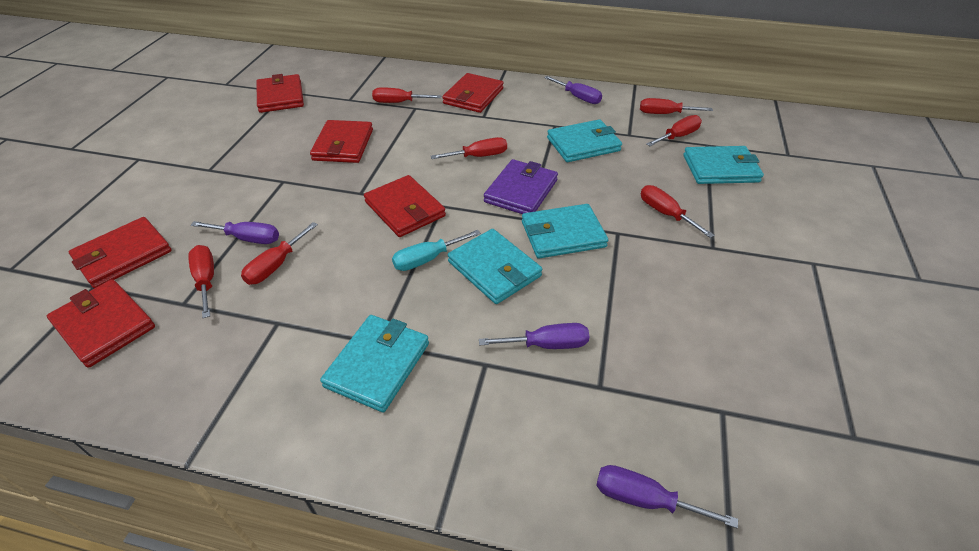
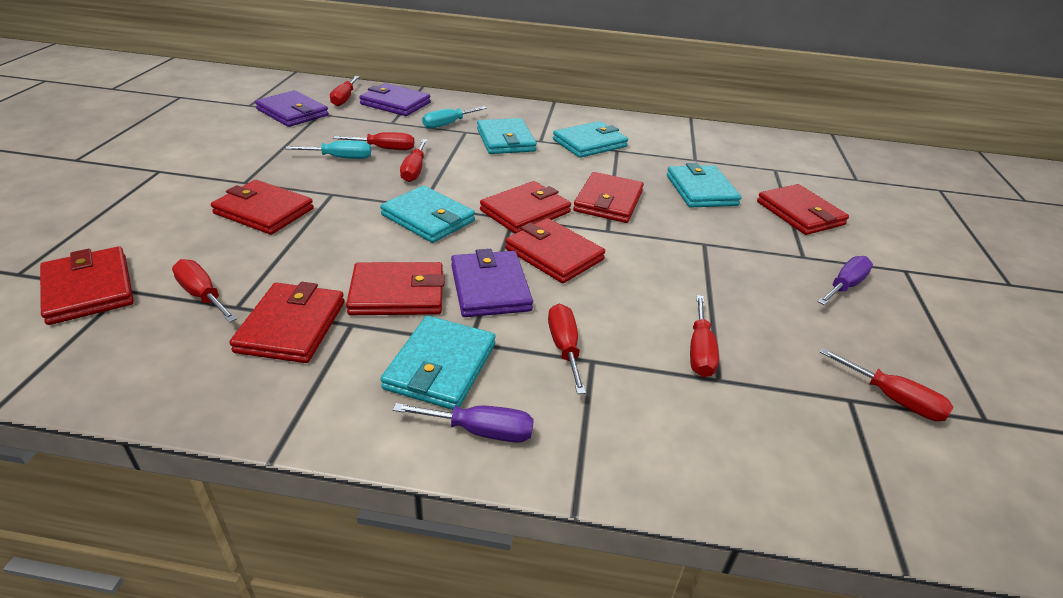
purple screwdriver: [191,221,279,244] [479,323,589,349] [544,76,602,104] [596,465,738,528] = 4 -> [393,403,534,443] [818,256,873,305] = 2
purple wallet: [484,159,558,214] = 1 -> [255,90,329,127] [359,83,431,116] [451,249,533,317] = 3
red wallet: [47,279,155,368] [68,217,172,288] [256,74,304,113] [310,120,373,163] [364,175,446,237] [442,73,504,113] = 6 -> [40,246,134,325] [211,180,314,235] [229,282,345,363] [346,262,445,315] [480,181,571,234] [505,218,605,283] [573,172,644,223] [757,184,849,235] = 8
turquoise screwdriver: [392,230,481,271] = 1 -> [285,141,371,159] [422,106,487,129] = 2

